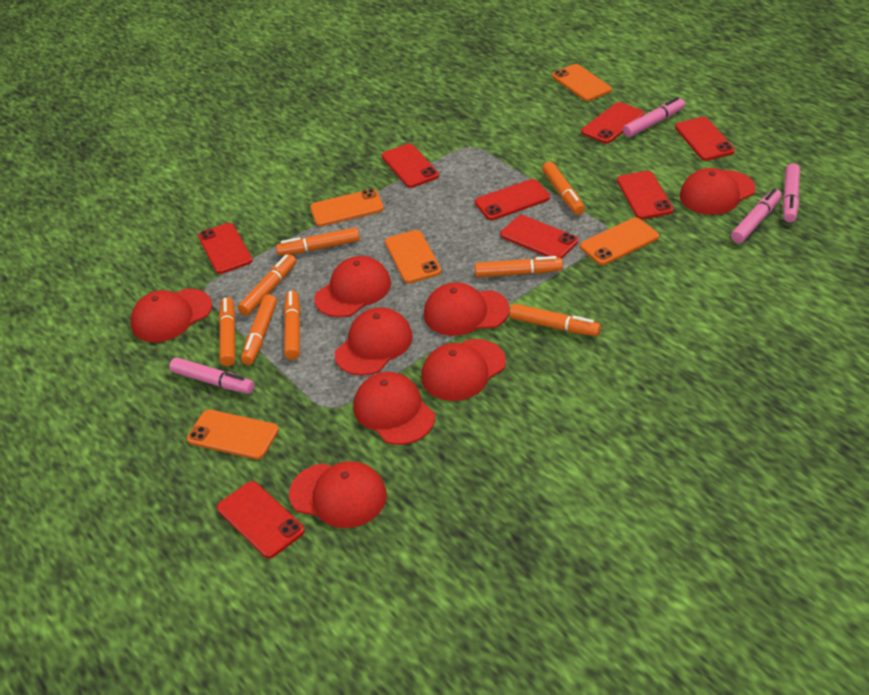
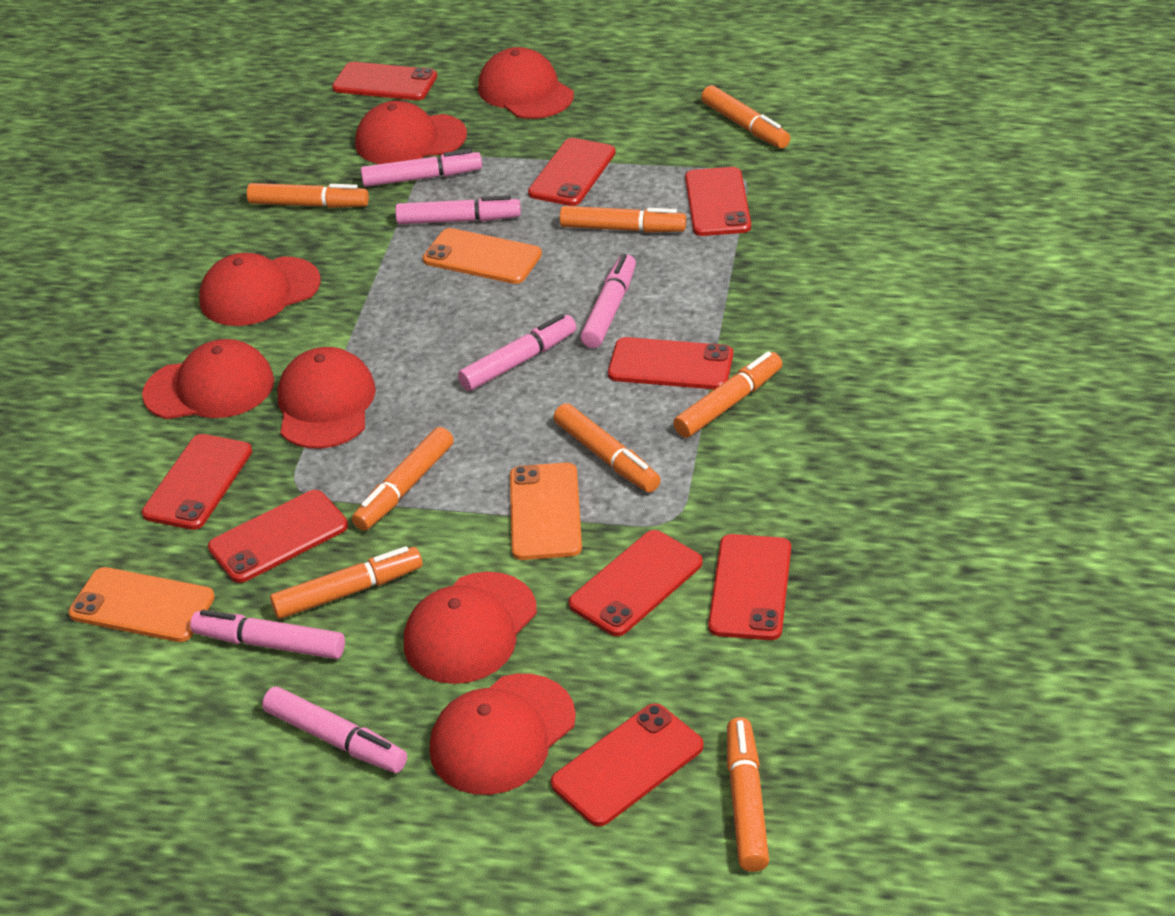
orange phone: [187,410,279,459] [310,189,384,227] [385,230,441,283] [552,64,612,101] [580,217,659,265] = 5 -> [68,567,215,642] [423,228,542,284] [510,463,582,560] = 3
pink marker: [169,357,255,394] [623,97,685,137] [731,188,782,243] [783,163,800,222] = 4 -> [190,610,345,659] [262,686,407,773] [361,149,482,187] [395,195,521,224] [458,314,577,391] [580,254,636,348] = 6
red cap: [130,289,212,342] [289,461,387,528] [314,256,391,317] [335,307,413,376] [353,372,435,445] [421,339,506,401] [424,282,510,336] [680,168,755,215] = 8 -> [142,339,274,419] [199,253,320,326] [277,347,376,449] [355,101,467,164] [404,572,537,684] [429,674,576,795] [478,47,574,119] = 7
red phone: [198,223,253,274] [217,481,305,558] [382,144,439,188] [475,179,550,220] [500,215,578,258] [581,102,644,143] [617,171,674,219] [675,117,735,161] = 8 -> [142,434,252,530] [208,490,348,583] [332,62,437,100] [528,138,616,206] [551,703,704,826] [568,530,703,636] [608,337,733,389] [685,167,751,236] [708,534,791,640] = 9

